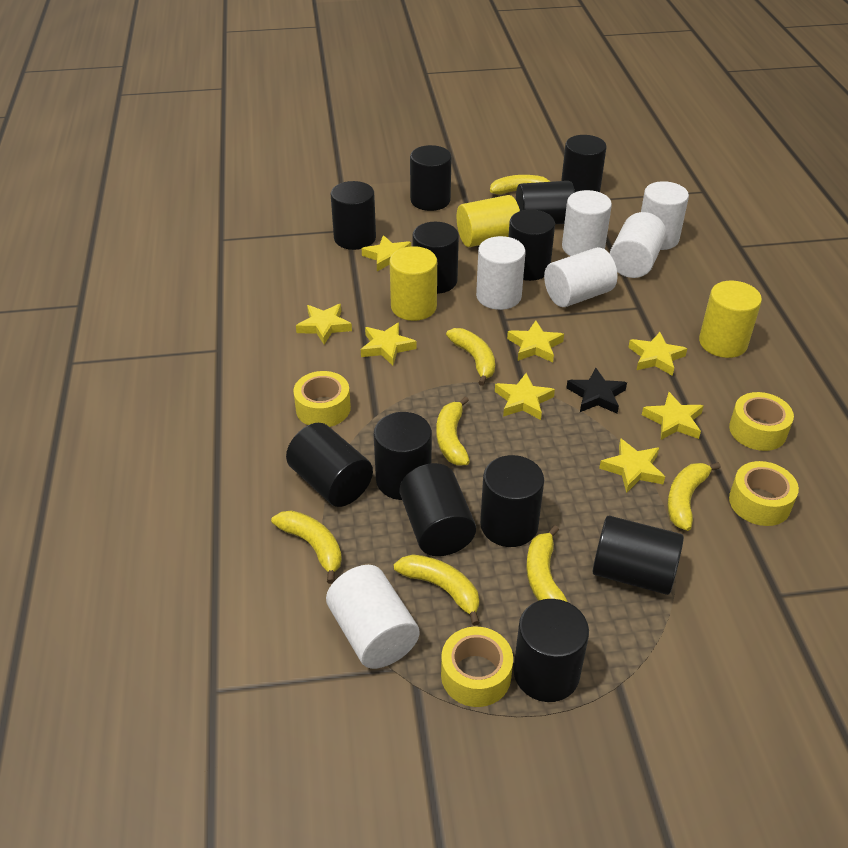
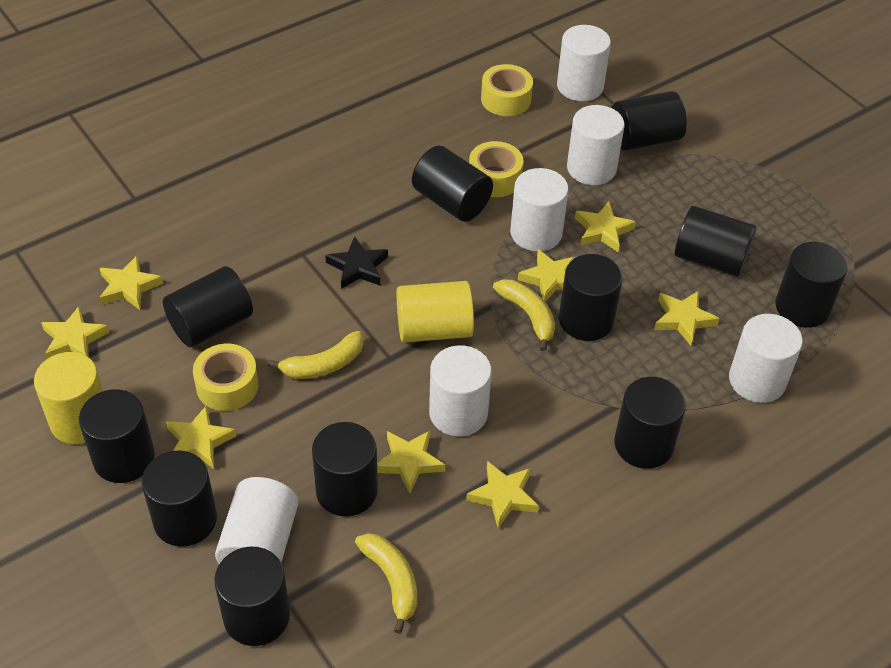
black cylinder: [286,423,373,507] [331,181,376,250] [374,412,432,500] [400,463,476,556] [410,145,452,211] [412,222,459,294] [480,455,544,547] [508,210,555,281] [514,599,589,702] [516,181,575,224] [561,135,607,192] [593,516,684,595] = 12 -> [79,389,155,483] [142,451,217,547] [163,266,253,347] [214,547,290,646] [312,422,378,517] [412,146,493,222] [559,254,623,341] [612,91,687,151] [614,377,686,469] [675,206,756,277] [775,242,847,328] = 11
yellow banana: [271,510,342,584] [394,554,480,626] [436,397,470,466] [446,328,495,386] [490,175,551,194] [526,525,568,602] [667,462,721,531] = 7 -> [267,331,364,379] [355,533,417,634] [493,279,555,351] = 3
yellow cylinder: [389,246,437,321] [457,195,520,247] [699,281,762,358] = 3 -> [34,352,104,444] [397,281,474,343] = 2
yellow tape: [293,371,351,427] [441,627,513,707] [729,392,794,451] [729,461,799,526] = 4 -> [193,344,259,411] [469,141,524,197] [481,64,533,116] = 3

